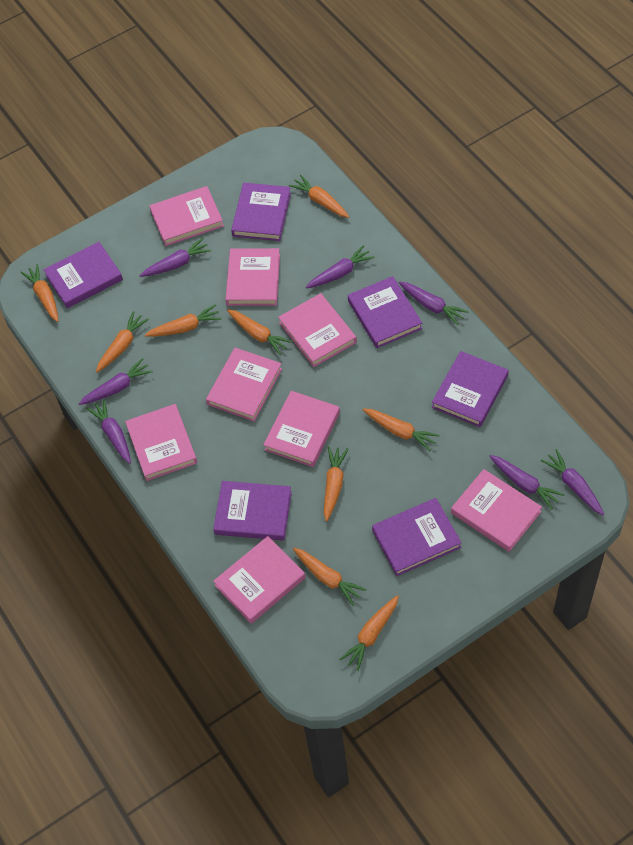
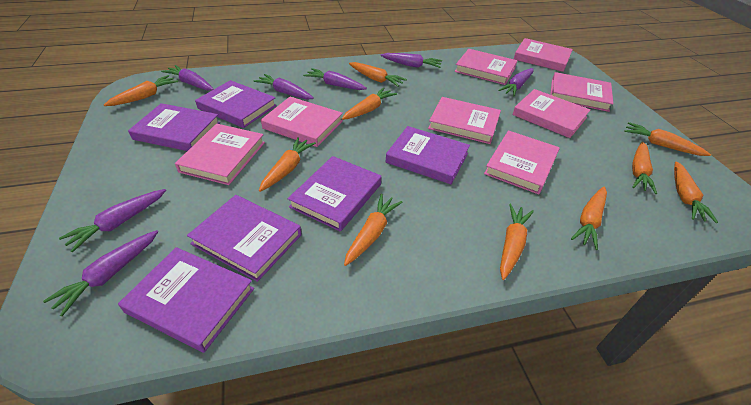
orange carrot: [20,264,58,322] [96,311,149,373] [145,304,222,337] [227,309,293,355] [289,175,349,218] [293,548,367,606] [324,446,348,522] [339,595,399,671] [363,408,439,451] = 9 -> [104,75,178,106] [259,137,316,192] [342,87,397,120] [344,194,403,266] [349,62,407,87] [500,204,534,280] [571,186,607,250] [624,122,711,156] [632,142,657,194] [674,162,718,223] = 10

